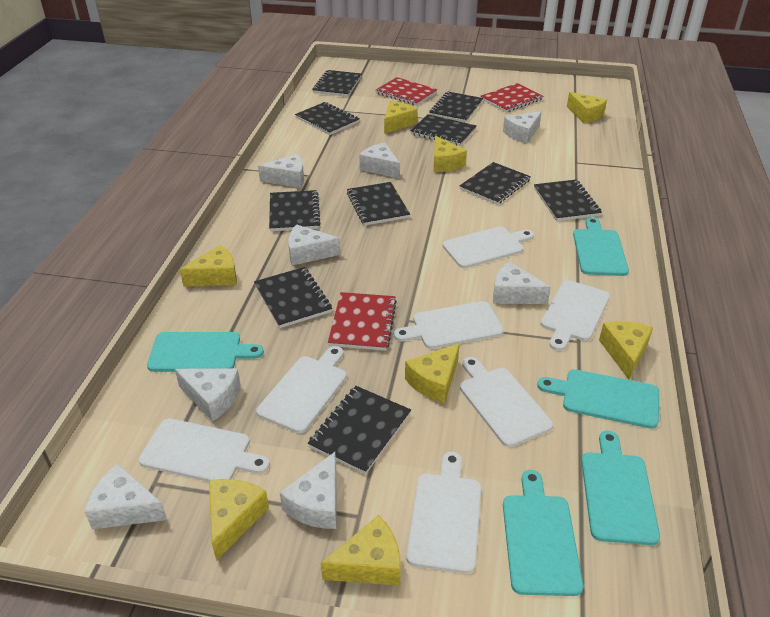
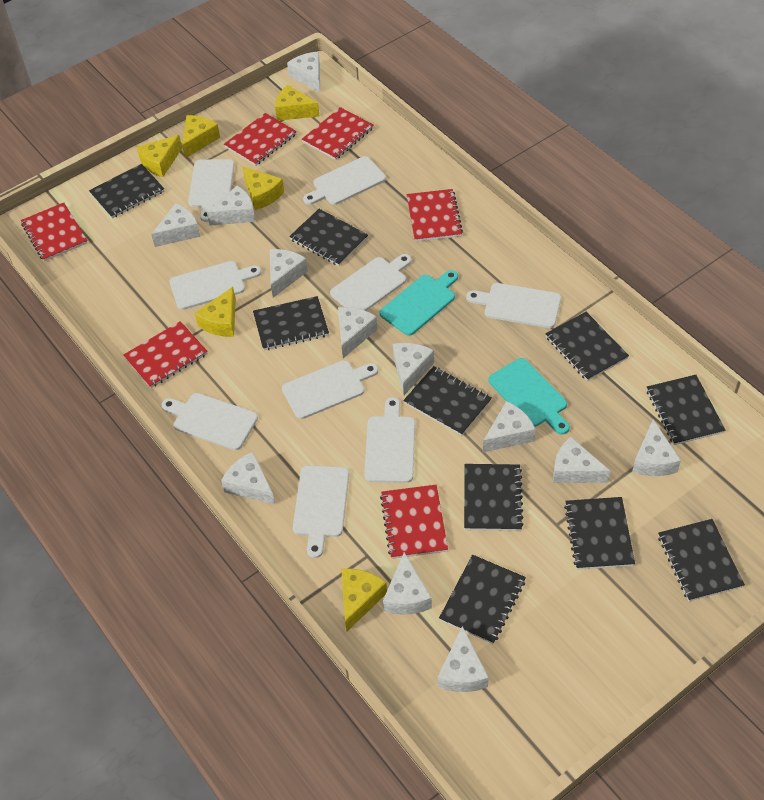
red notebook: [328,292,397,351] [376,77,437,106] [481,83,544,113] = 3 -> [21,203,87,262] [123,321,208,388] [224,113,297,166] [302,107,373,160] [380,485,448,559] [407,189,463,242] = 6
turquoise cutting board: [147,332,264,372] [503,470,583,596] [537,369,659,429] [573,217,629,276] [581,431,660,545] = 5 -> [379,270,458,336] [488,358,570,434] = 2
white cheese: [85,464,167,529] [175,368,241,421] [258,154,304,188] [280,452,336,529] [288,225,340,266] [359,143,400,179] [493,261,551,304] [503,111,542,144] = 8 -> [151,203,200,247] [207,186,255,226] [221,452,275,505] [270,249,308,298] [287,52,320,92] [338,307,378,358] [383,552,432,615] [393,343,434,395] [438,626,489,692] [483,401,536,452] [553,437,610,483] [632,419,681,476] = 12
white cutting board: [139,418,270,482] [256,346,347,433] [394,301,504,349] [406,452,481,574] [443,227,534,268] [460,357,553,447] [541,280,610,351] = 7 -> [161,393,258,450] [169,261,261,310] [188,159,234,222] [282,360,378,419] [293,466,349,558] [303,156,386,205] [330,254,412,311] [364,397,415,483] [466,283,561,328] = 9
yellow cheese: [180,245,237,287] [209,479,269,561] [321,515,401,586] [384,101,418,134] [405,343,460,403] [433,136,467,172] [567,92,607,123] [599,321,653,380] = 8 -> [137,135,182,177] [182,115,220,158] [195,287,236,337] [243,167,284,210] [275,85,319,121] [341,569,387,631] = 6

